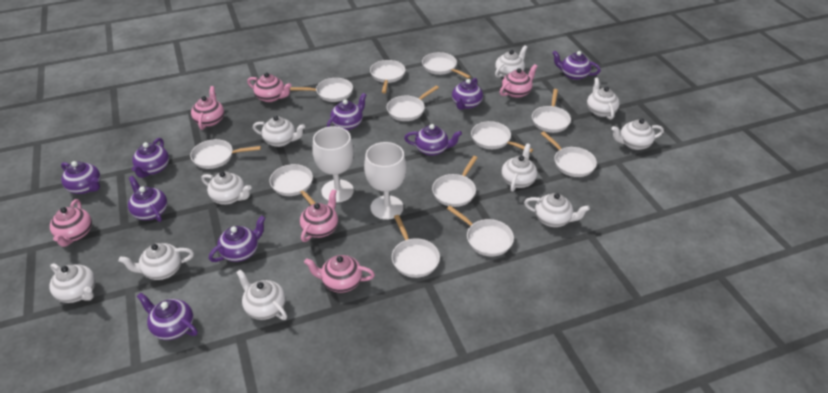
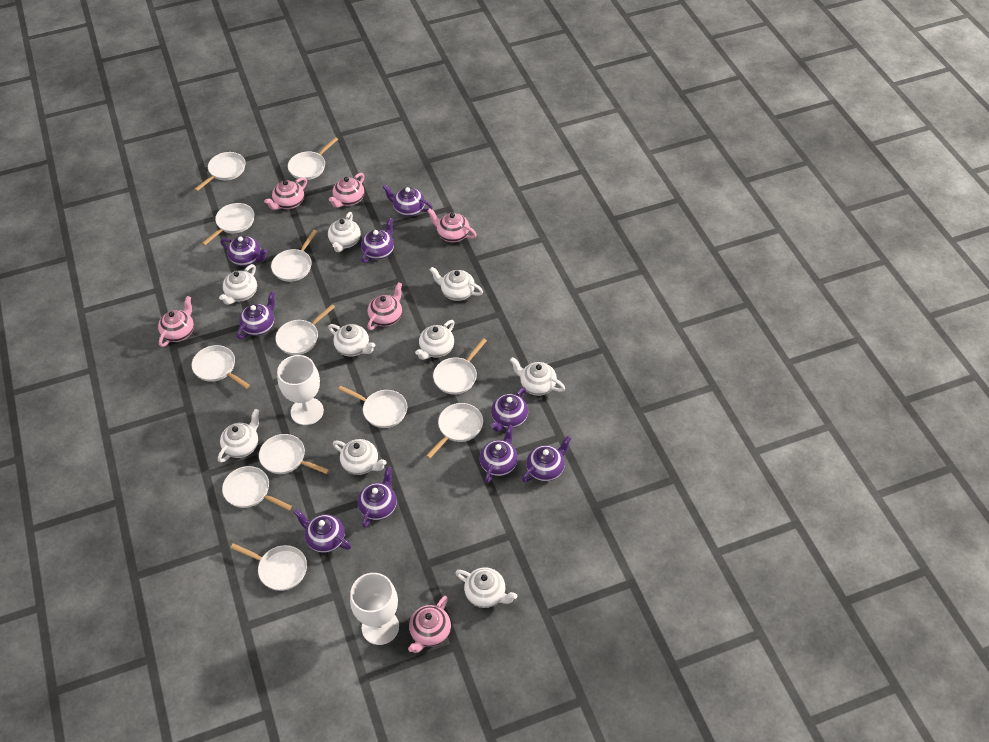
white teapot: [49,263,95,303] [119,243,194,280] [201,171,251,205] [236,269,287,320] [253,116,305,147] [495,45,527,78] [501,143,537,192] [524,193,590,227] [587,77,619,120] [612,119,664,150] = 10 -> [218,409,259,463] [219,264,257,305] [328,212,361,252] [328,324,375,357] [333,439,387,475] [415,320,455,360] [430,267,483,301] [455,567,517,608] [510,357,565,396] = 9

